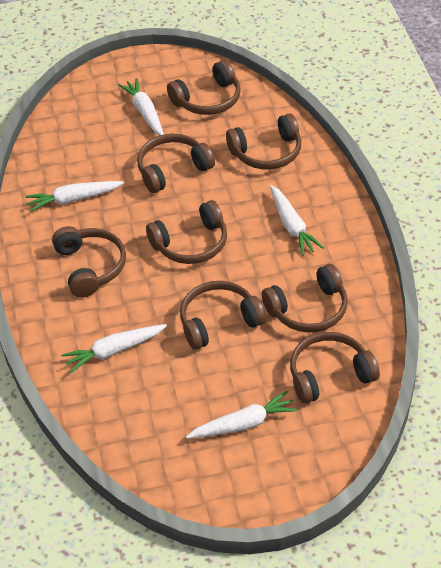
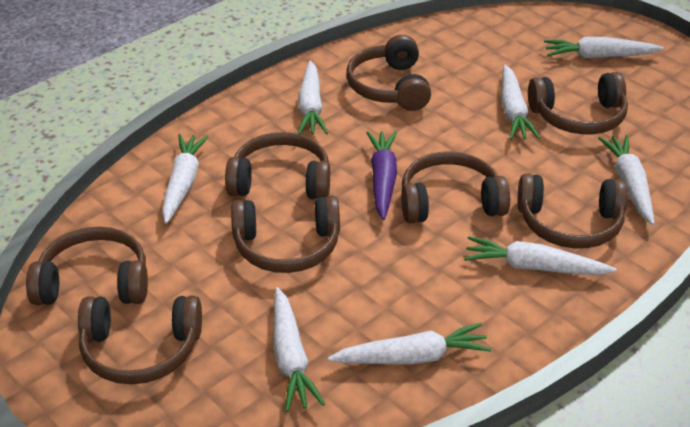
purple carrot: none = 0 -> [366,131,397,220] = 1
white carrot: [25,181,124,212] [61,324,167,373] [118,78,164,135] [186,391,298,439] [270,185,324,256] = 5 -> [162,134,209,224] [273,287,325,412] [298,61,328,135] [327,323,491,365] [464,236,617,275] [501,65,540,140] [544,37,664,58] [598,135,655,225] = 8

